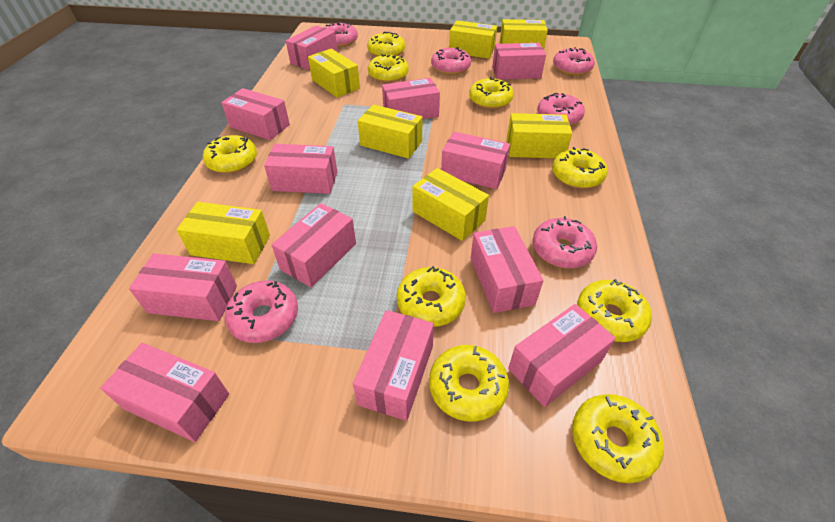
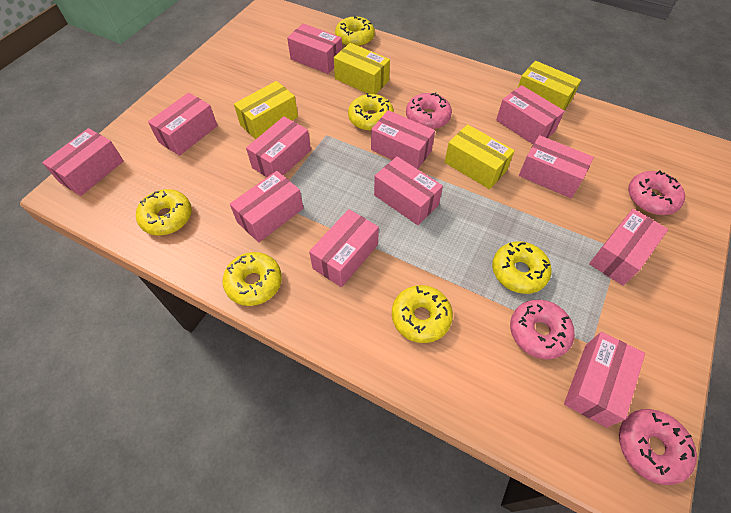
pink donut: [225,281,298,343] [324,22,358,47] [431,47,471,75] [533,216,597,268] [537,93,585,125] [553,47,595,76] = 6 -> [406,93,452,129] [510,300,575,359] [619,409,697,485] [628,171,685,215] = 4
yellow box: [176,202,270,264] [308,49,360,98] [358,105,422,159] [412,168,489,241] [449,20,497,59] [500,19,548,49] [507,113,572,158] = 7 -> [234,81,298,139] [334,43,390,94] [445,124,515,189] [518,61,581,110] = 4
yellow donut: [203,135,257,173] [367,32,405,57] [368,54,409,83] [397,266,466,327] [429,345,509,422] [469,77,514,109] [552,147,608,189] [572,394,664,483] [577,279,652,342] = 9 -> [136,189,192,236] [223,252,282,306] [335,15,375,47] [348,93,394,131] [392,285,453,343] [492,241,552,294] = 6

